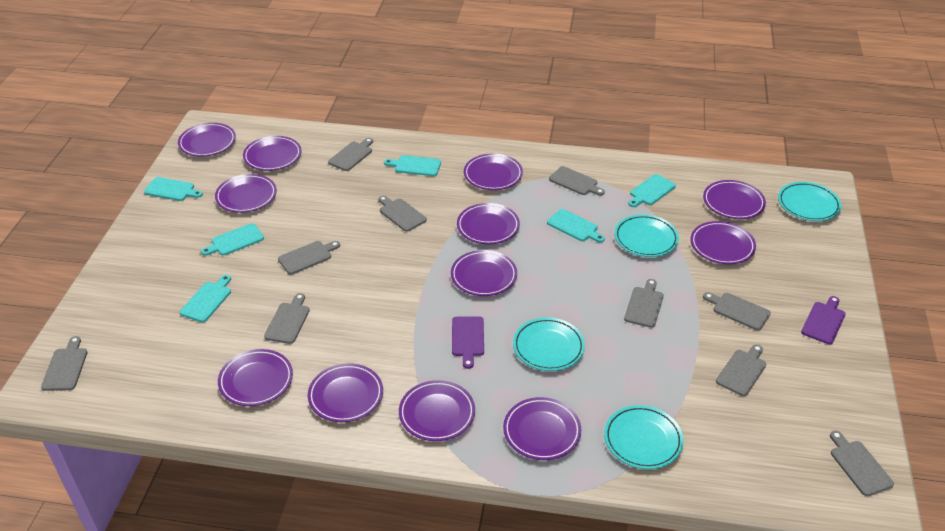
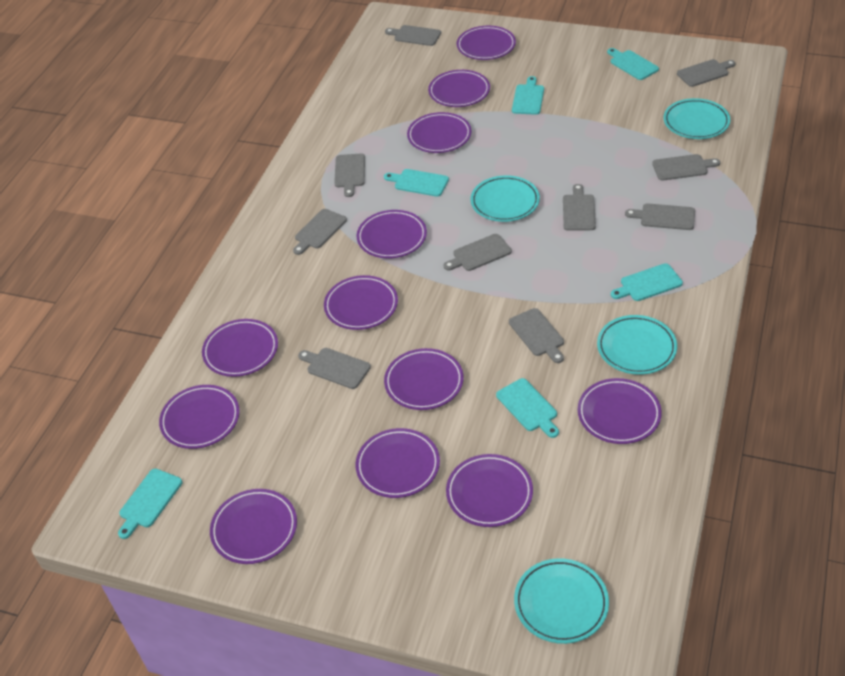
purple cutting board: [452,316,484,369] [801,296,846,344] = 2 -> none = 0

